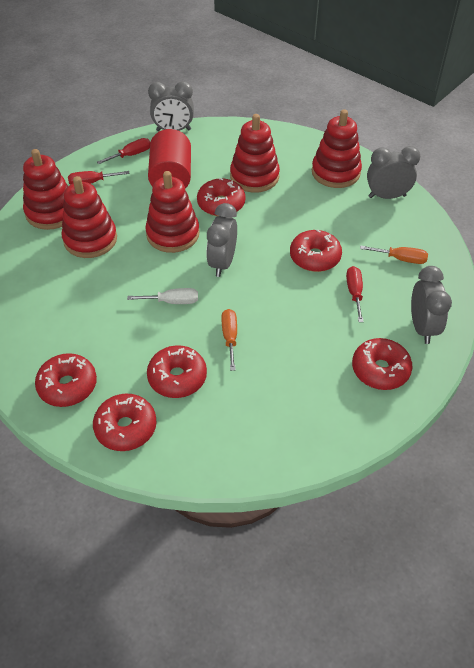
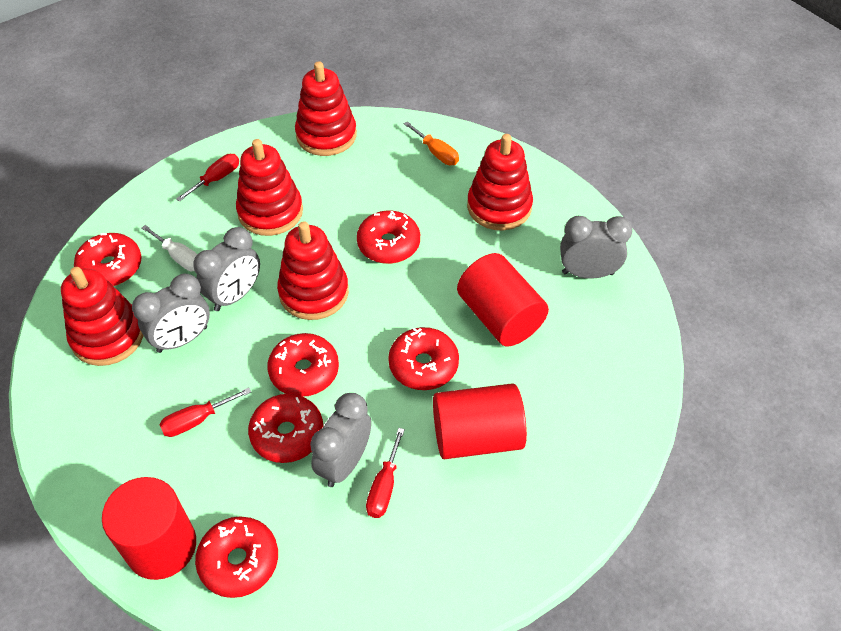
orange screwdriver: [222,309,237,371] [360,246,428,264] = 2 -> [404,121,459,165] = 1
red cylinder: [148,129,191,189] = 1 -> [102,477,196,580] [433,383,527,459] [457,253,549,346] = 3

